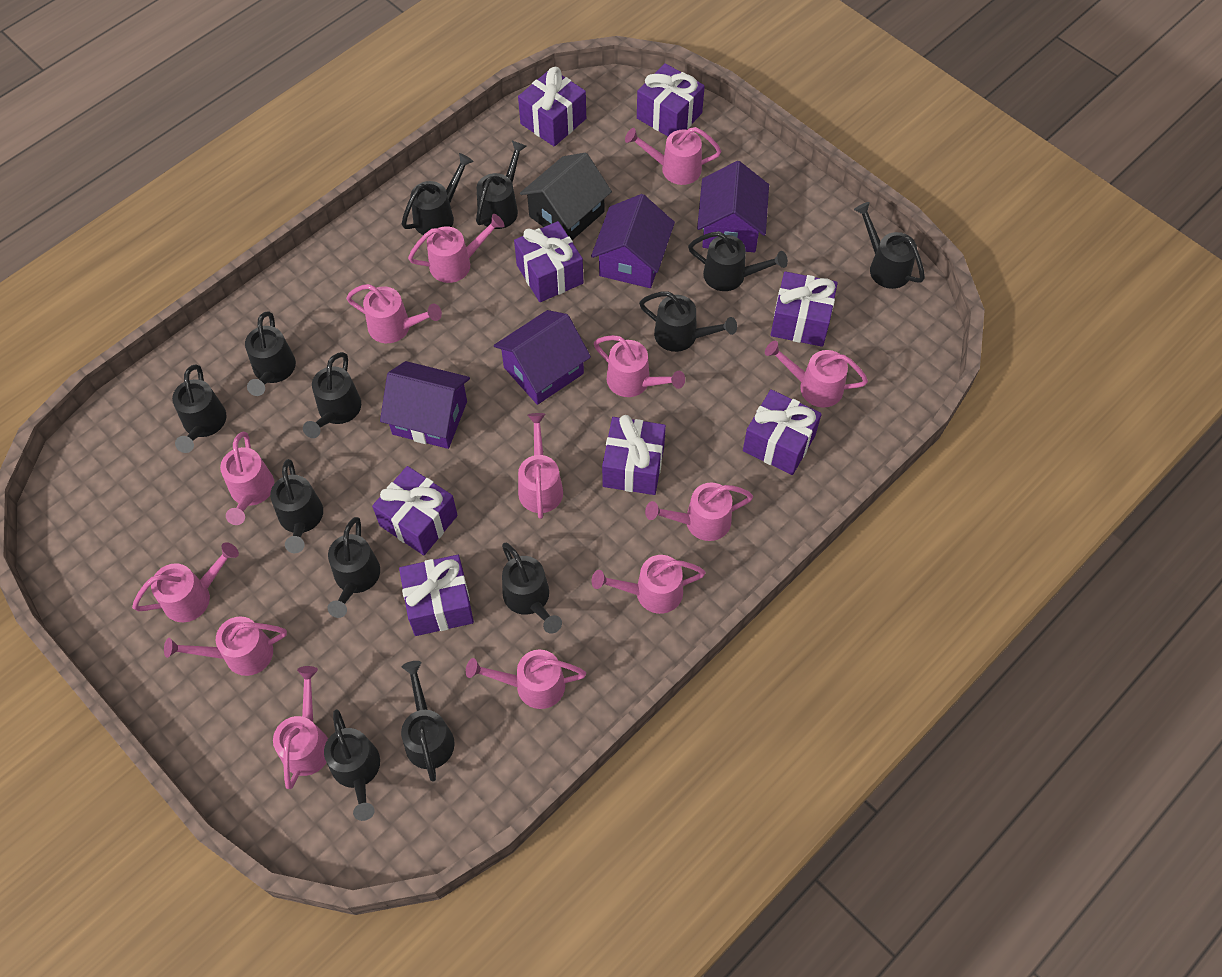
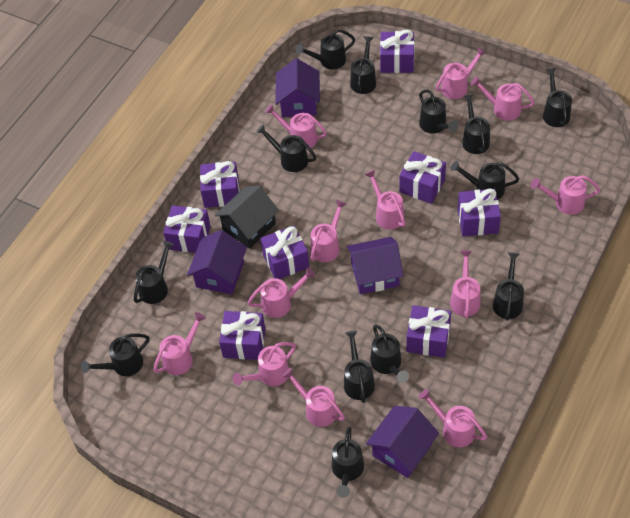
pink watering can: [132,542,239,622] [164,616,287,676] [220,432,274,525] [273,666,328,789] [346,284,442,343] [408,214,504,283] [466,650,586,709] [518,413,563,519] [592,555,706,614] [594,335,685,397] [625,127,721,185] [645,482,753,541] [765,341,868,407] = 13 -> [153,312,206,375] [233,342,296,386] [248,267,315,318] [265,104,327,149] [282,368,345,427] [310,200,347,262] [365,170,406,230] [418,389,487,447] [436,47,487,99] [450,250,480,318] [470,76,534,120] [531,175,600,215] = 12

